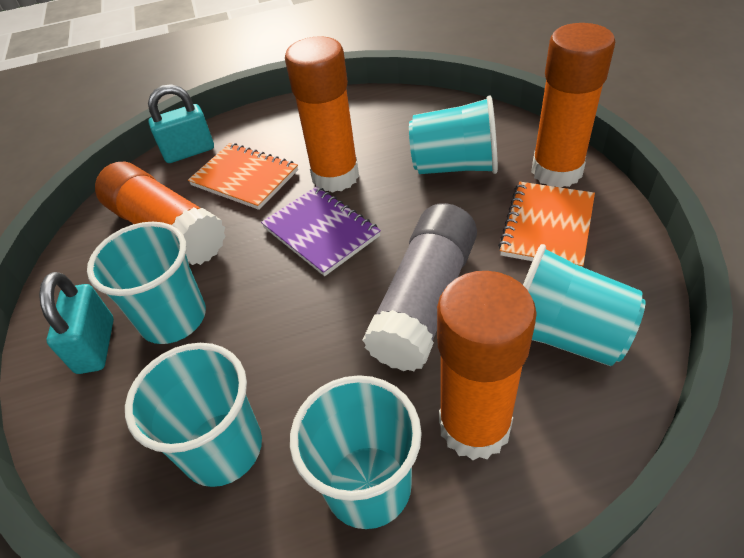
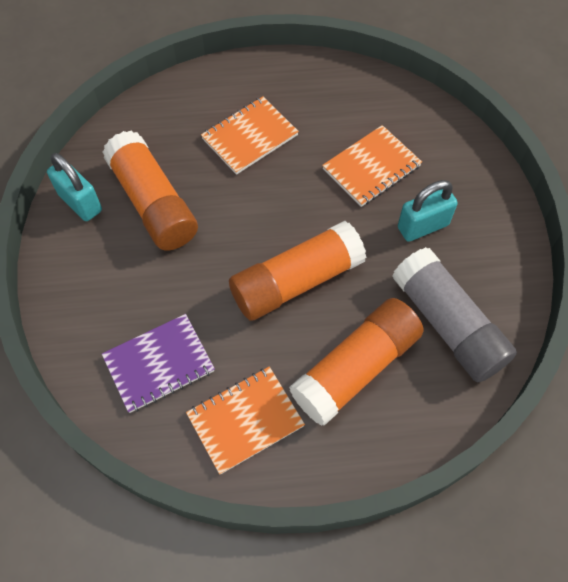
orange glue stick: [95,162,226,265] [285,36,359,193] [437,271,537,460] [531,23,615,188] = 4 -> [102,131,198,251] [229,221,367,321] [289,298,424,426] = 3
orange notebook: [188,143,298,210] [498,182,595,267] = 2 -> [186,367,305,475] [201,96,299,175] [322,125,422,207] = 3
turquoise cup: [87,222,206,344] [125,343,262,487] [290,375,422,529] [409,95,498,174] [523,244,645,366] = 5 -> none = 0

